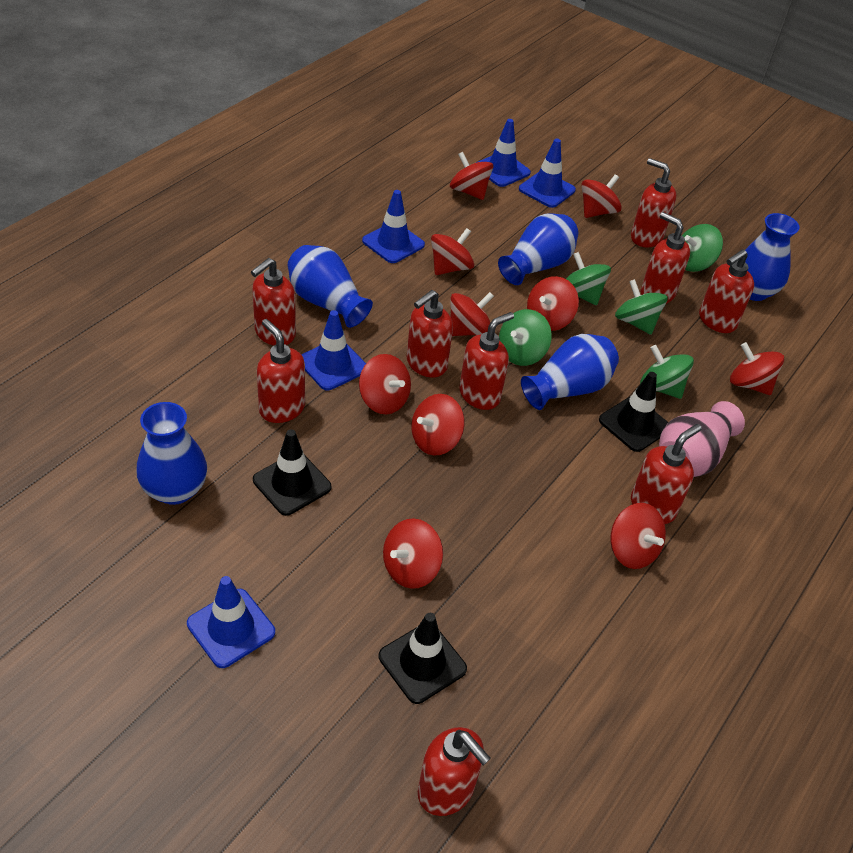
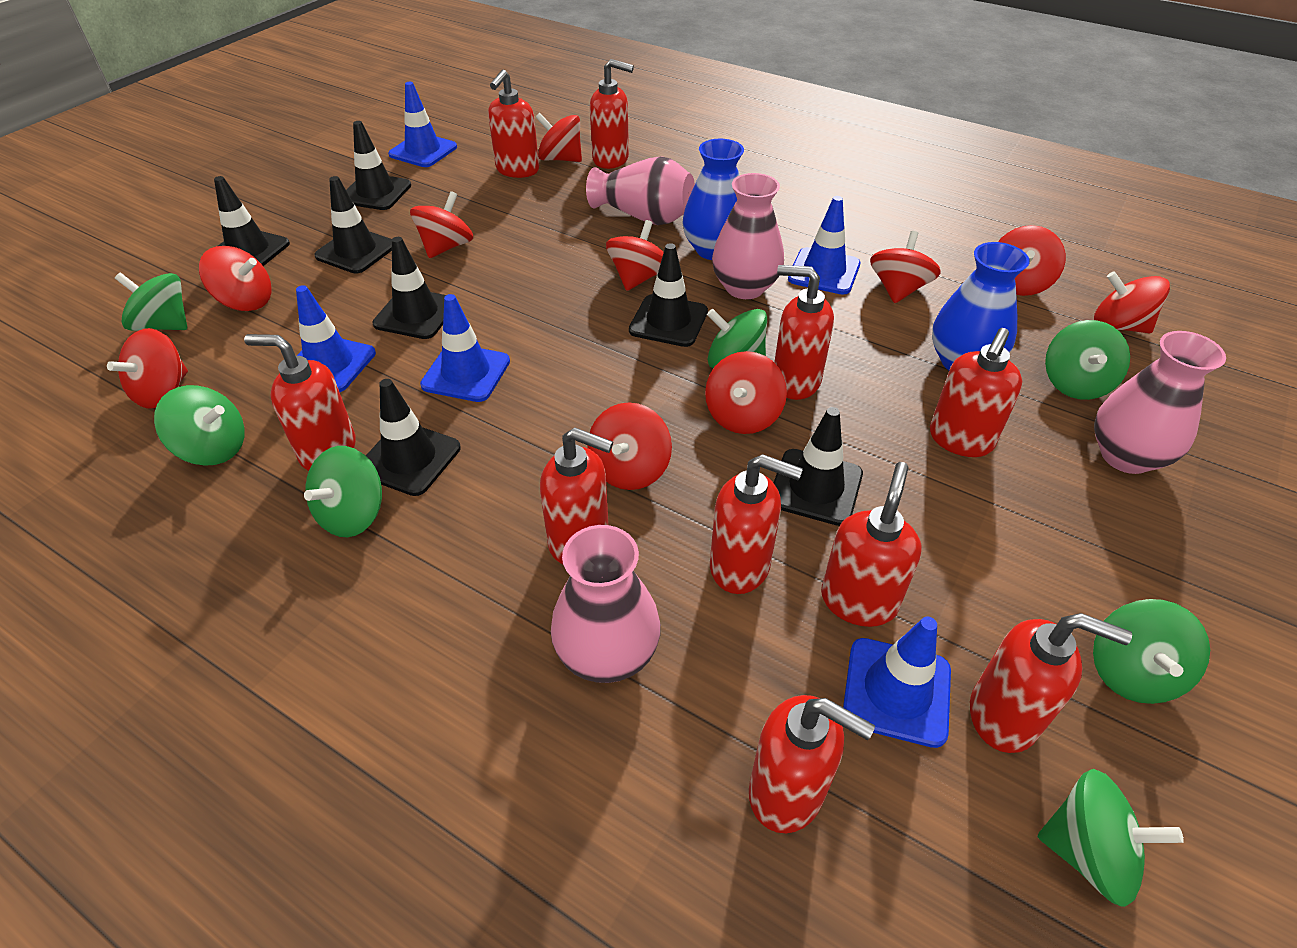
black traffic cone: [253,429,331,516] [379,613,467,704] [599,372,669,452] = 3 -> [214,176,290,266] [314,176,392,274] [346,121,411,210] [366,379,461,496] [373,237,446,339] [629,243,708,347] [773,407,863,526] = 7
blue vase: [137,402,207,505] [288,245,373,328] [498,213,578,285] [521,334,619,410] [745,213,800,301] = 5 -> [682,139,744,260] [932,242,1030,370] = 2
green spinning top: [499,309,552,366] [566,252,611,305] [615,279,668,335] [640,345,694,399] [682,224,723,272] = 5 -> [115,273,187,331] [154,385,245,466] [304,446,382,537] [707,309,767,368] [1037,769,1184,907] [1045,320,1130,400] [1093,599,1210,704] = 7
pink vase: [659,401,745,477] = 1 -> [551,525,661,683] [586,157,695,225] [712,173,784,299] [1094,331,1226,474] = 4
red soap dispenser: [251,258,296,345] [257,319,305,423] [407,290,453,378] [418,727,491,816] [459,312,514,410] [631,158,677,247] [631,424,702,524] [641,212,690,304] [699,249,754,333] = 9 -> [244,334,356,471] [488,70,539,178] [540,428,613,564] [590,59,634,169] [710,454,803,594] [749,695,875,833] [774,265,834,400] [821,462,922,627] [930,328,1022,457] [970,613,1132,753] = 10

